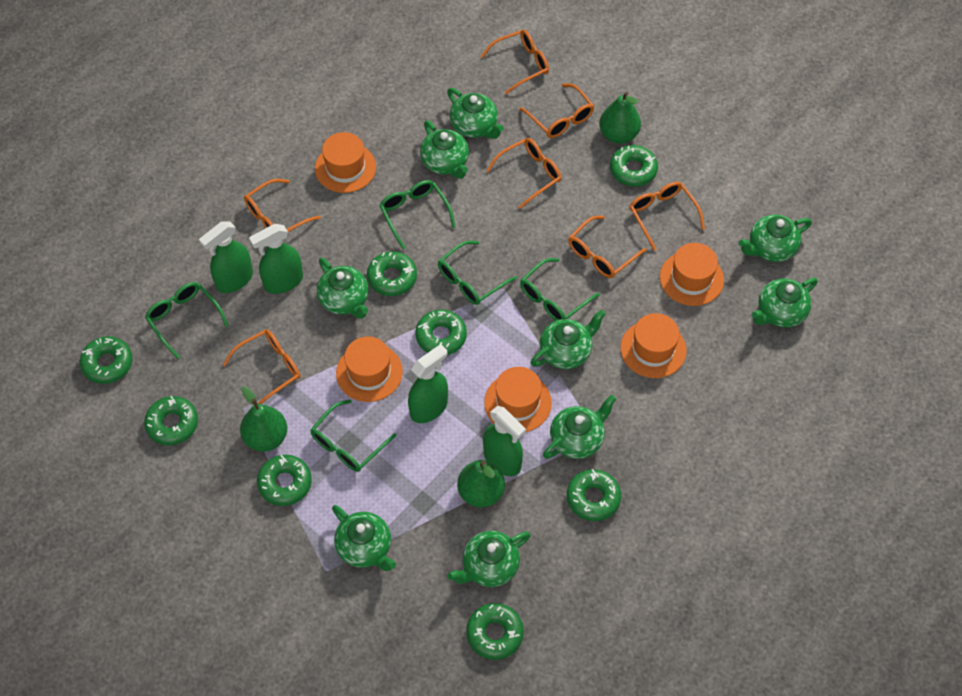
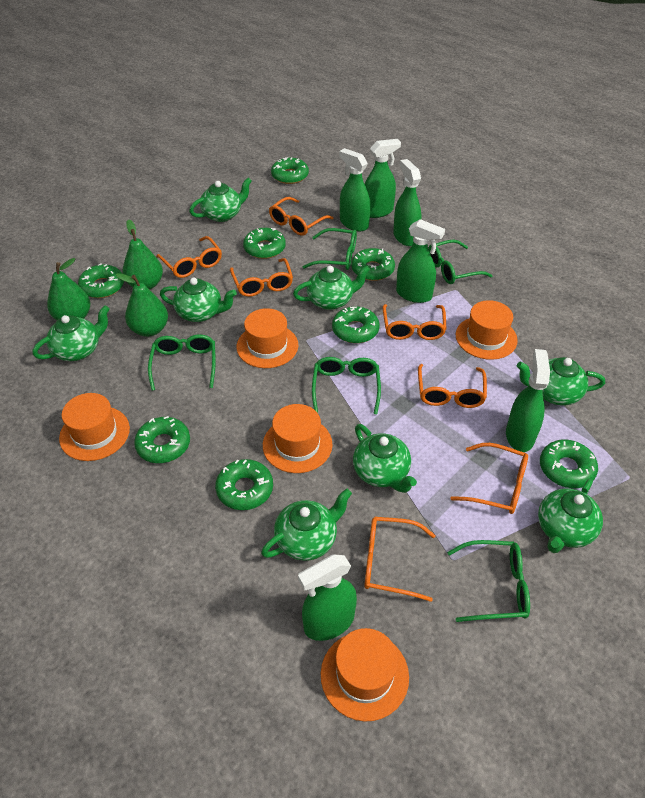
green spray bottle: [199,221,253,293] [249,224,303,294] [408,344,448,423] [483,406,526,476] = 4 -> [298,554,357,641] [339,148,371,231] [365,139,401,218] [393,159,422,246] [396,219,445,303] [506,349,550,452] = 6
green teapot: [317,258,369,319] [332,505,396,571] [420,120,469,179] [447,88,504,139] [447,531,530,587] [531,310,606,369] [543,395,616,459] [739,215,812,262] [752,278,818,328] = 9 -> [33,305,110,361] [160,278,237,322] [189,178,252,222] [261,489,352,561] [293,266,370,310] [353,424,417,493] [517,357,605,405] [538,479,603,553] = 8

